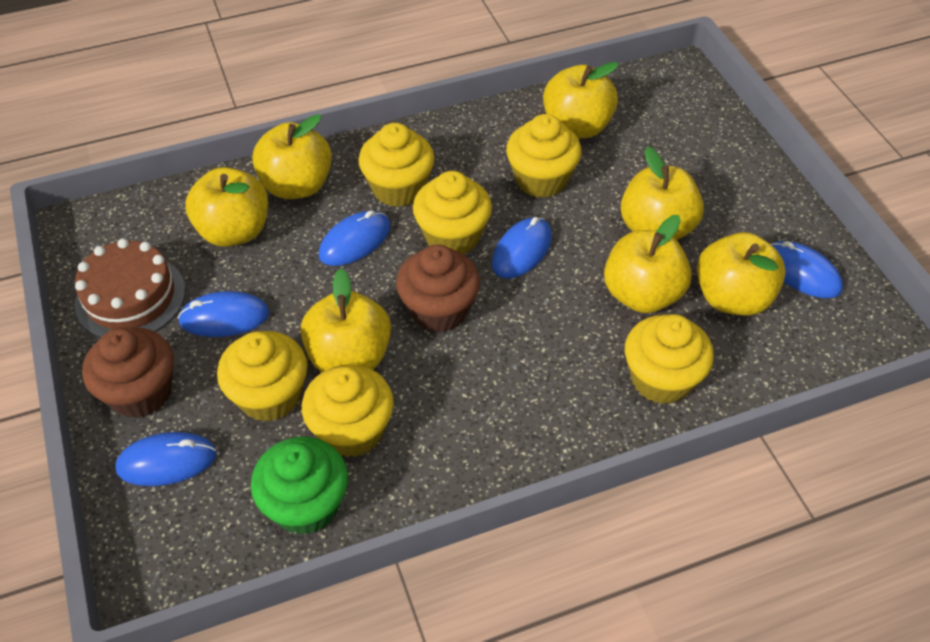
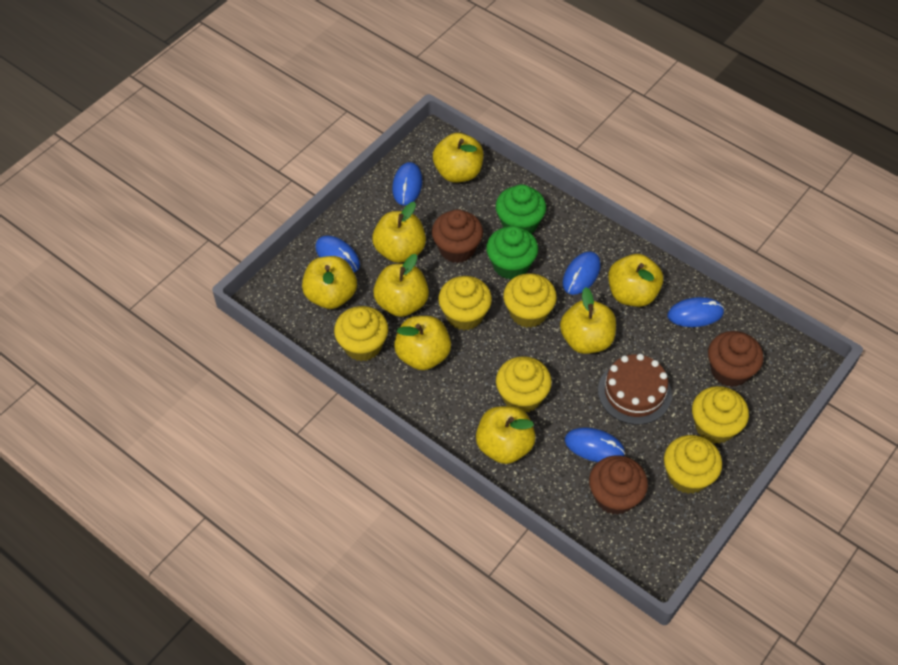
brown cupcake: [82,327,174,418] [396,244,480,333] = 2 -> [432,209,483,263] [589,455,648,515] [708,331,763,387] = 3
green cupcake: [251,437,348,535] = 1 -> [486,226,538,280] [496,184,546,233] = 2
yellow apple: [185,167,268,247] [252,114,332,199] [301,269,391,372] [543,62,619,138] [604,215,692,313] [621,147,704,240] [697,232,786,316] = 7 -> [302,256,357,309] [372,202,426,263] [373,254,429,317] [394,316,451,370] [433,133,483,183] [476,406,536,464] [560,287,616,354] [608,254,663,307] = 8

